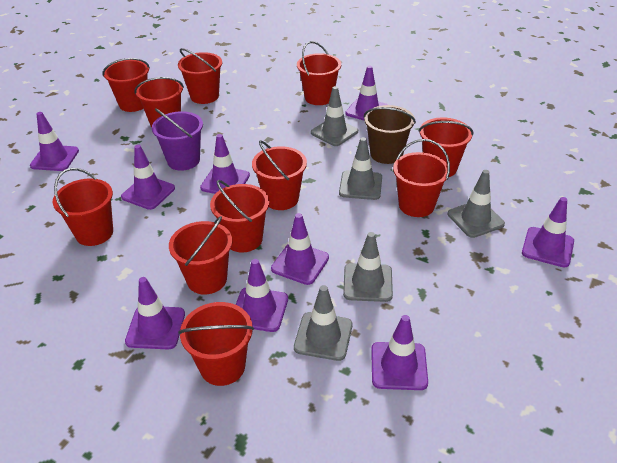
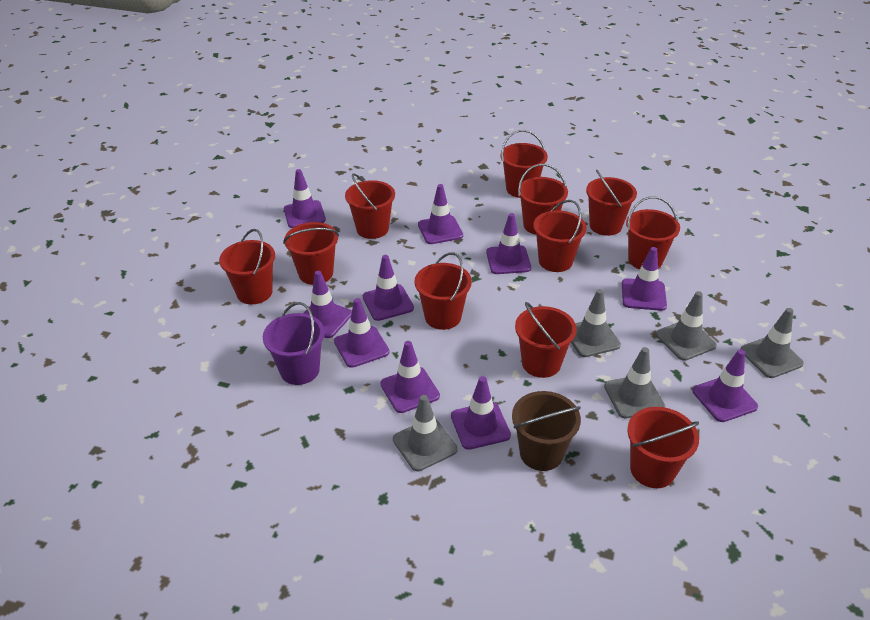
purple traffic cone: [30,112,79,171] [121,145,175,210] [125,277,185,349] [200,134,250,194] [236,259,288,332] [271,213,329,285] [345,66,388,120] [371,315,428,390] [522,197,574,268] = 9 -> [284,169,326,228] [303,271,352,338] [334,298,390,368] [363,255,414,321] [381,341,440,413] [418,184,463,244] [451,376,511,450] [486,213,531,274] [622,247,667,311] [693,349,758,422] = 10

